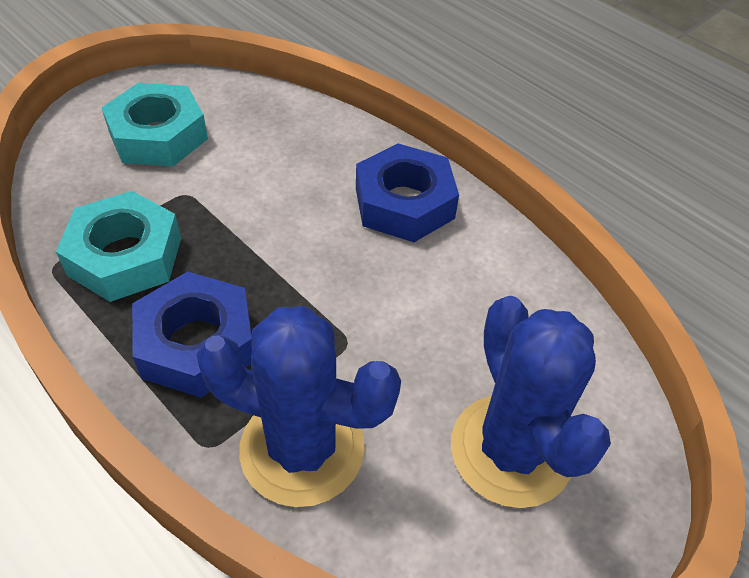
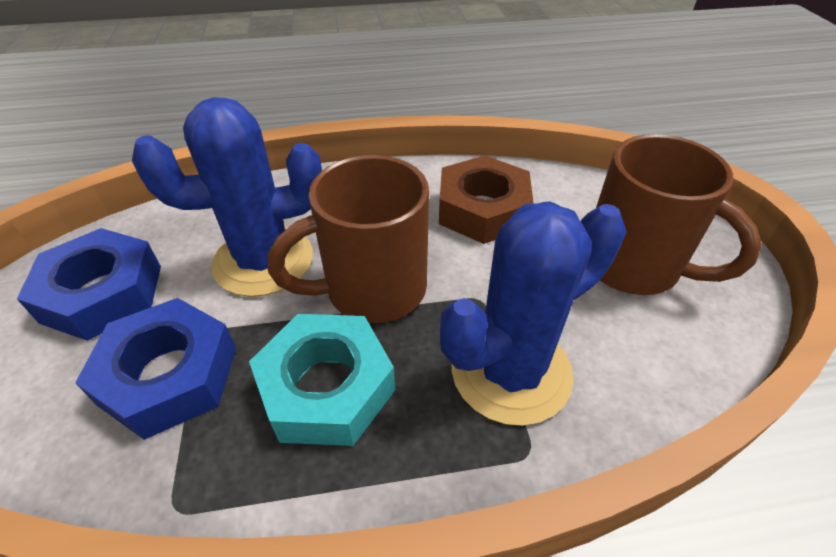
brown mug: none = 0 -> [268,155,429,323] [596,134,762,295] = 2
brown nut: none = 0 -> [439,155,534,244] = 1
turquoise nut: [56,191,181,302] [102,83,208,166] = 2 -> [249,314,395,446] = 1

